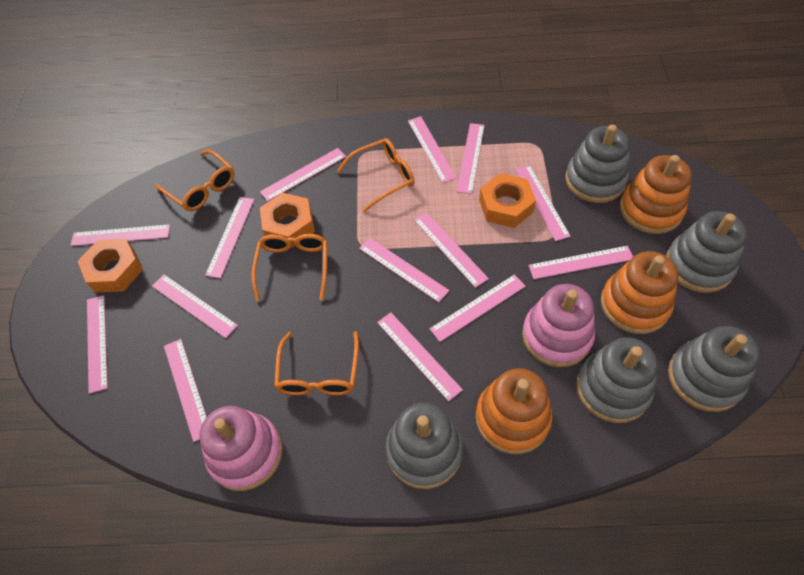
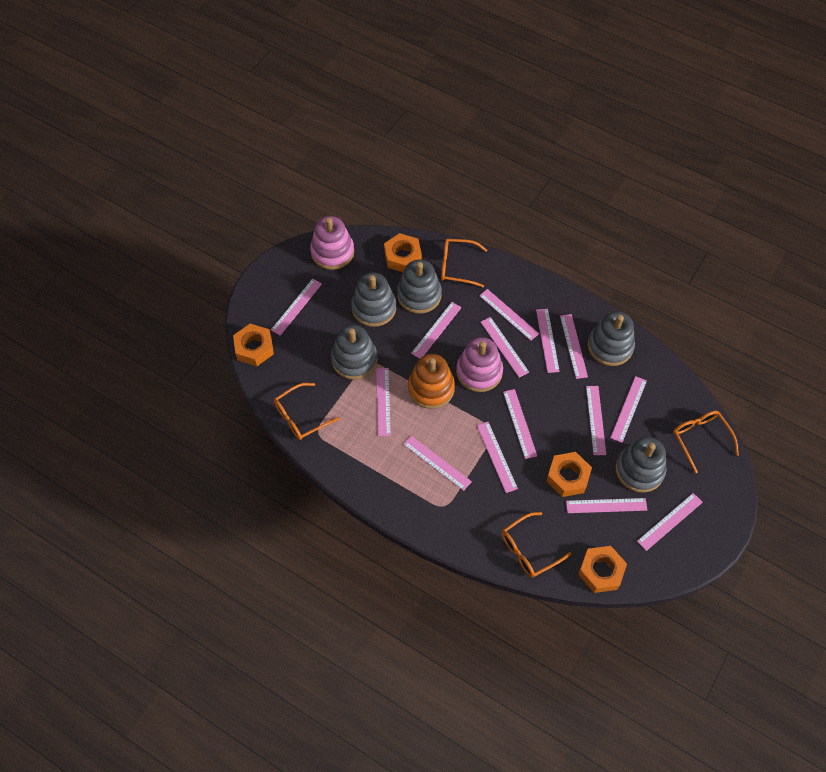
orange nut: [77,239,143,293] [260,193,315,248] [479,173,536,228] = 3 -> [233,324,274,366] [384,233,422,272] [546,452,592,497] [578,546,627,593] = 4
orange stacking toy: [476,368,553,454] [601,251,678,334] [620,155,692,234] = 3 -> [408,354,455,409] = 1

